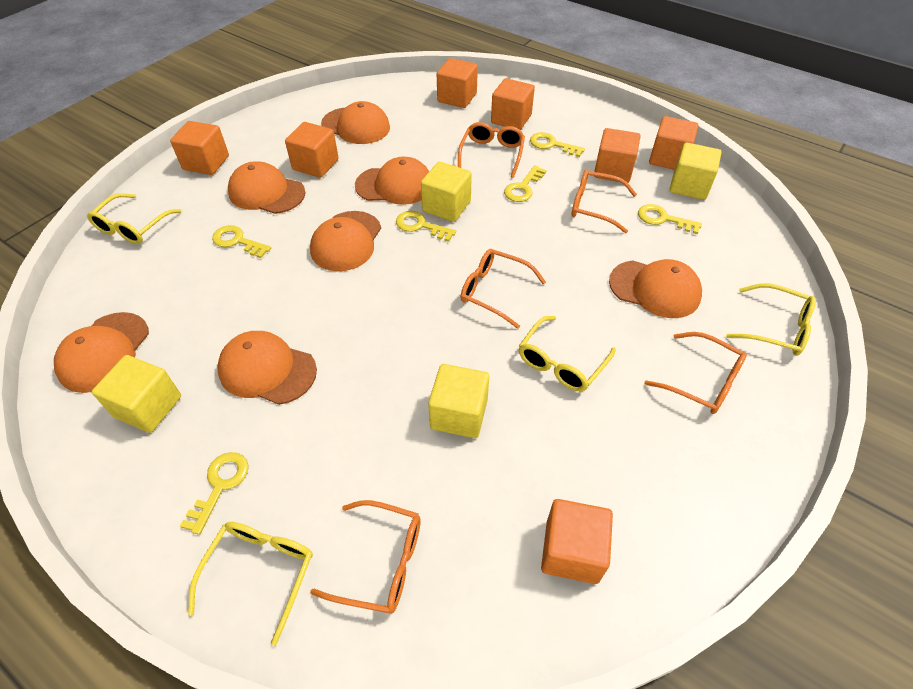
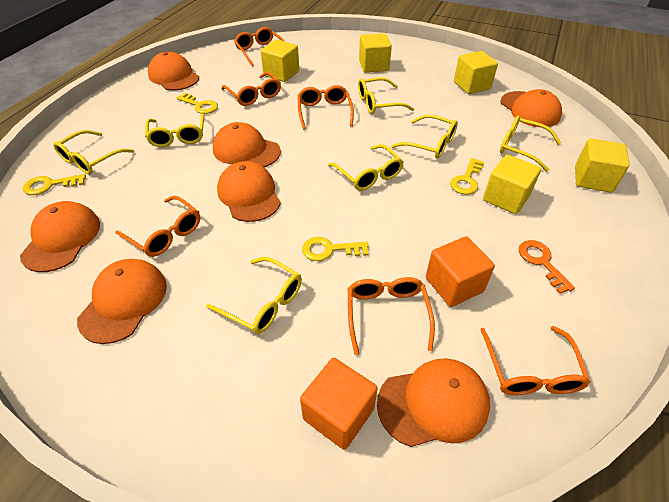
orange cube: [170,121,229,175] [285,122,339,178] [437,58,478,108] [491,78,535,130] [541,499,613,584] [594,128,641,183] [649,116,698,170] = 7 -> [300,358,378,450] [426,236,495,307] = 2
orange glasses: [310,500,421,614] [458,122,525,178] [461,249,546,329] [572,169,637,233] [644,332,747,414] = 5 -> [115,196,200,257] [222,72,281,106] [234,27,285,66] [298,85,354,130] [348,277,435,355] [480,326,591,395] = 6
orange key: none = 0 -> [519,240,575,294] = 1
yellow cube: [92,355,181,433] [421,161,472,222] [428,364,489,438] [669,143,722,200] = 4 -> [261,40,299,82] [359,33,392,73] [454,51,498,94] [483,155,541,214] [575,138,630,193] = 5
yellow glasses: [87,193,182,244] [188,522,313,646] [519,316,616,391] [726,283,816,356] = 4 -> [53,130,134,174] [145,113,204,147] [206,257,302,334] [328,144,404,191] [358,77,414,114] [391,114,458,159] [500,116,561,172] = 7
yellow key: [180,452,249,535] [212,225,271,258] [396,211,456,242] [504,165,547,202] [530,132,585,157] [638,204,702,234] = 6 -> [23,174,86,195] [176,93,218,114] [302,237,369,261] [450,158,484,195] = 4

